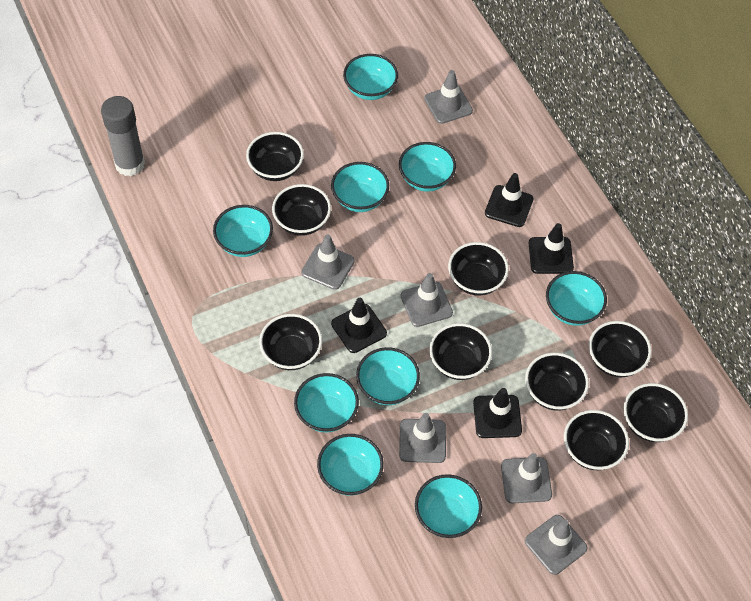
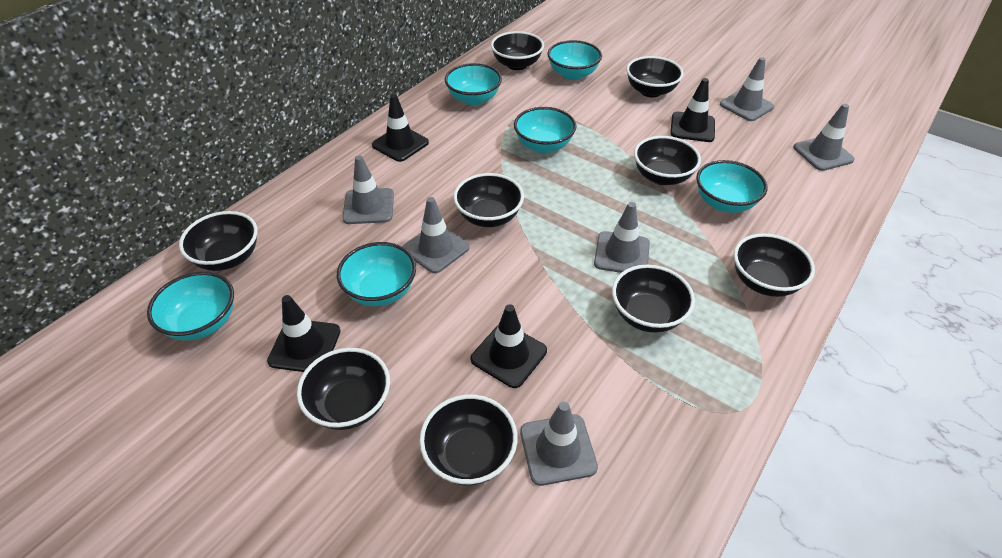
grey glue stick: [101,96,145,176] = 1 -> none = 0
turquoise bowl: [213,205,273,257] [294,373,359,432] [317,434,384,496] [331,162,389,212] [343,54,398,100] [356,347,420,405] [399,142,456,192] [415,474,482,538] [546,271,607,326] = 9 -> [147,271,234,341] [337,242,416,306] [445,63,502,106] [514,107,576,153] [547,40,602,80] [696,160,767,213] = 6

